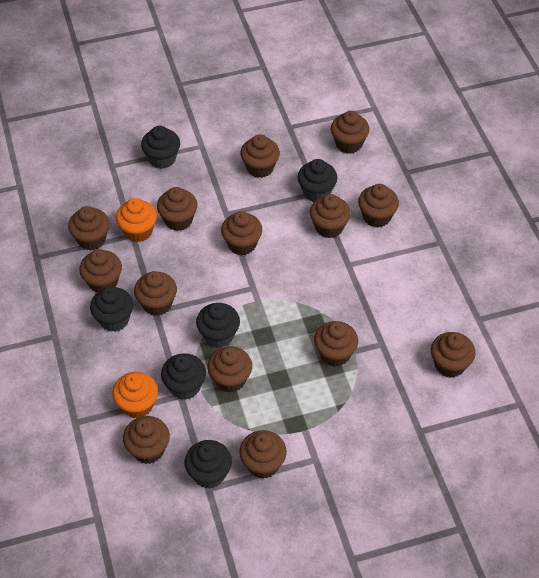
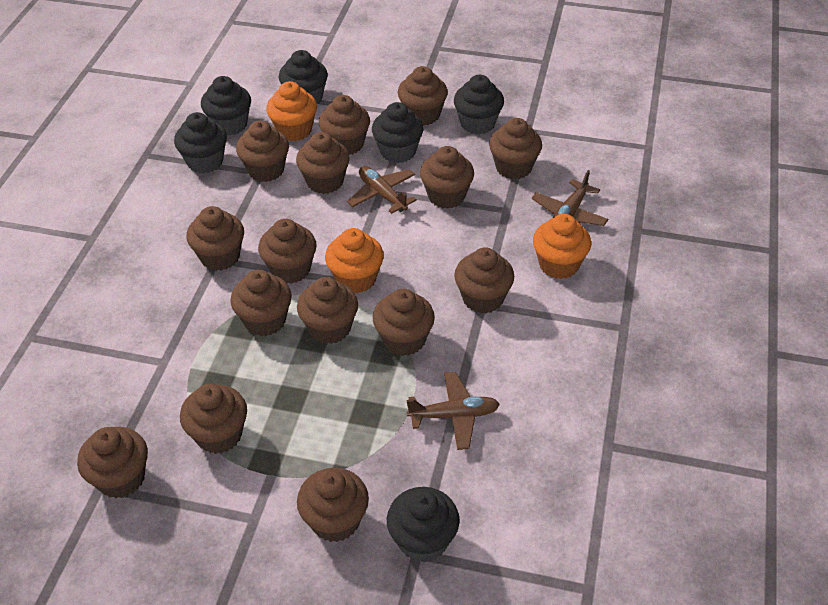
brown cupcake: [68,206,110,250] [79,249,122,293] [123,416,170,464] [134,271,177,316] [157,187,198,231] [207,346,252,393] [221,211,262,255] [239,430,287,479] [240,134,280,178] [310,194,351,238] [314,321,358,367] [331,111,369,154] [358,184,399,227] [431,332,475,378] = 14 -> [77,427,148,499] [180,384,247,454] [187,206,244,271] [230,270,292,336] [236,121,289,182] [258,219,317,284] [296,132,350,194] [297,277,358,344] [297,468,369,542] [319,95,370,155] [373,289,435,356] [398,66,448,126] [420,146,474,209] [454,247,514,314] [489,118,542,180] = 15
brown plane: none = 0 -> [347,166,417,214] [406,372,500,450] [532,170,608,226] = 3
orange cupcake: [112,372,158,418] [116,198,157,242] = 2 -> [266,81,317,141] [325,228,384,293] [533,214,591,279] = 3

